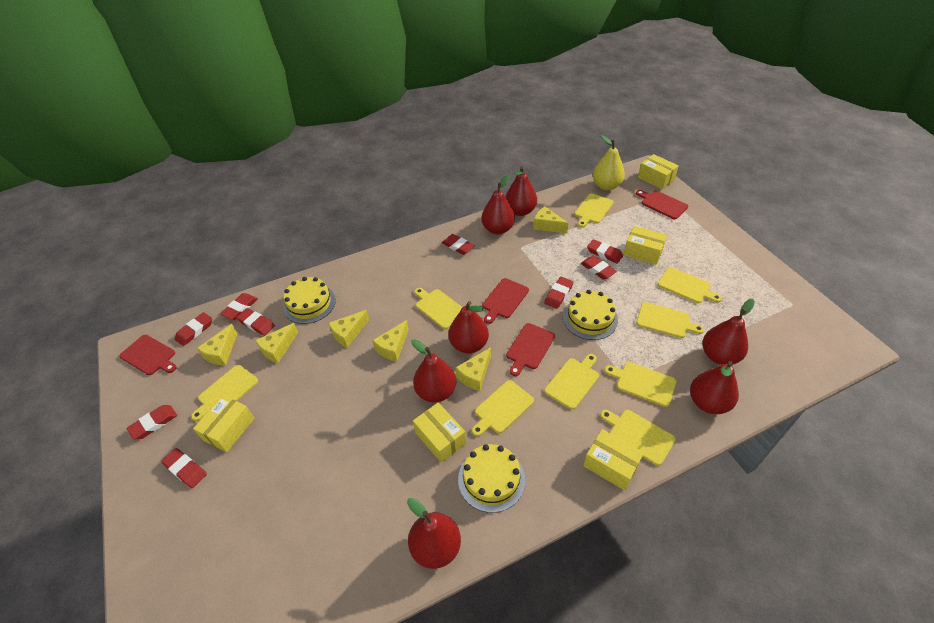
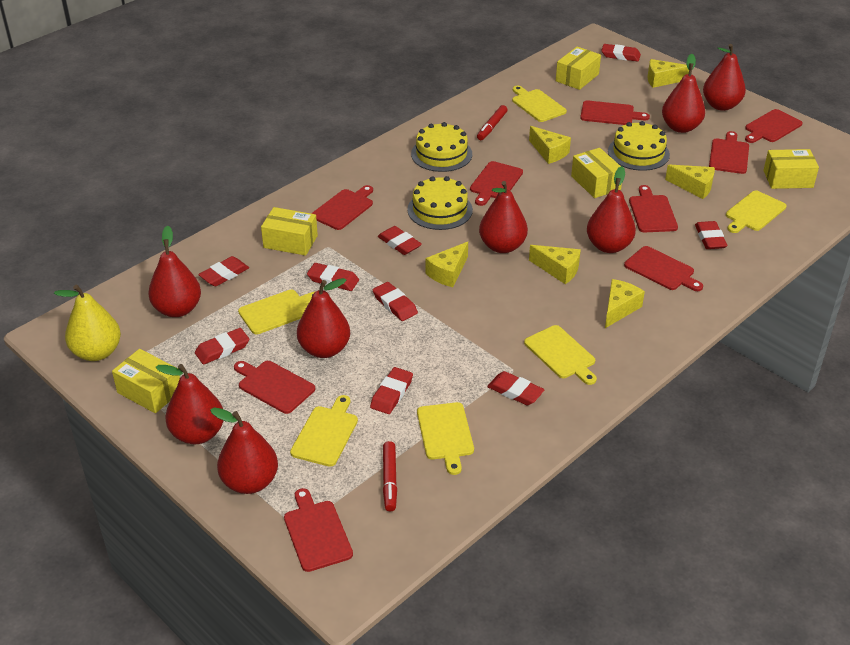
red cutting board: [119,335,177,375] [482,278,529,324] [506,323,555,376] [636,190,688,219] = 4 -> [234,361,315,414] [284,488,353,572] [311,185,373,230] [470,161,523,206] [580,100,650,125] [624,246,703,291] [629,185,678,232] [709,131,749,174] [745,109,803,143] = 9
red marker: none = 0 -> [383,441,397,512] [477,105,508,140] = 2
red pear: [407,498,461,569] [412,339,456,403] [448,301,489,353] [481,175,515,234] [505,166,537,216] [690,361,739,414] [703,299,755,365] = 7 -> [148,226,201,317] [156,364,224,444] [210,408,278,494] [297,278,350,358] [479,181,528,253] [587,166,636,253] [662,54,705,133] [703,44,746,111] = 8
yellow cutting board: [191,365,258,421] [415,288,463,329] [472,380,534,437] [544,354,599,410] [574,193,614,228] [600,410,676,466] [604,362,677,407] [636,302,704,338] [657,267,722,303] = 9 -> [238,290,316,334] [290,395,358,467] [417,402,474,475] [512,86,567,122] [524,325,597,385] [726,191,786,233] = 6

